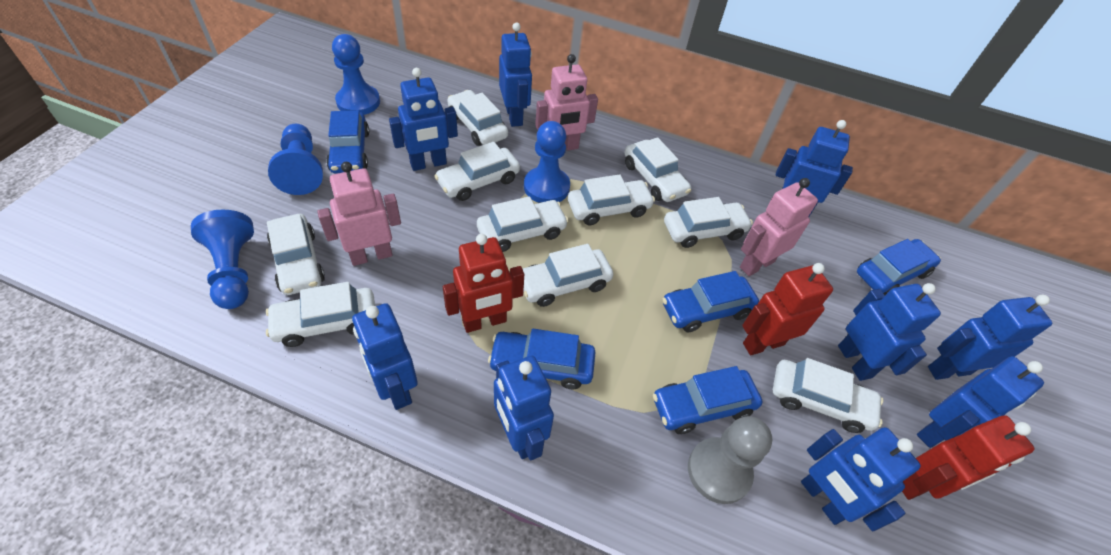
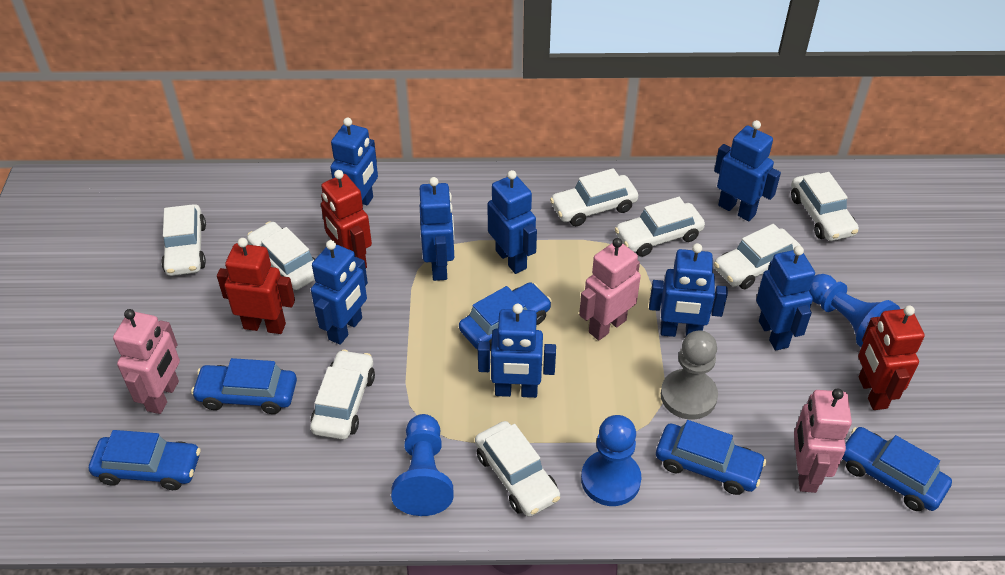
blue pawn: [191,210,254,309] [268,124,323,195] [332,34,380,115] [524,121,570,203] = 4 -> [391,414,454,516] [581,415,642,506] [809,274,900,347] = 3
blue robot: [352,303,418,410] [389,68,458,171] [494,356,554,461] [499,22,532,127] [776,120,853,216] [801,427,921,531] [838,283,941,381] [917,356,1044,448] [928,295,1052,380] = 9 -> [311,240,368,345] [330,118,378,205] [420,177,455,281] [478,304,556,398] [487,170,537,274] [649,243,728,337] [714,120,781,221] [756,246,815,350] = 8
white car: [266,282,375,347] [267,214,325,295] [434,142,520,201] [447,90,508,146] [477,196,569,252] [523,244,613,307] [568,174,655,225] [624,137,691,202] [664,197,753,248] [773,358,883,433] = 10 -> [161,204,206,276] [247,222,315,290] [310,349,375,440] [475,421,560,517] [550,168,638,226] [615,197,705,257] [714,224,802,289] [791,172,859,241] = 8

